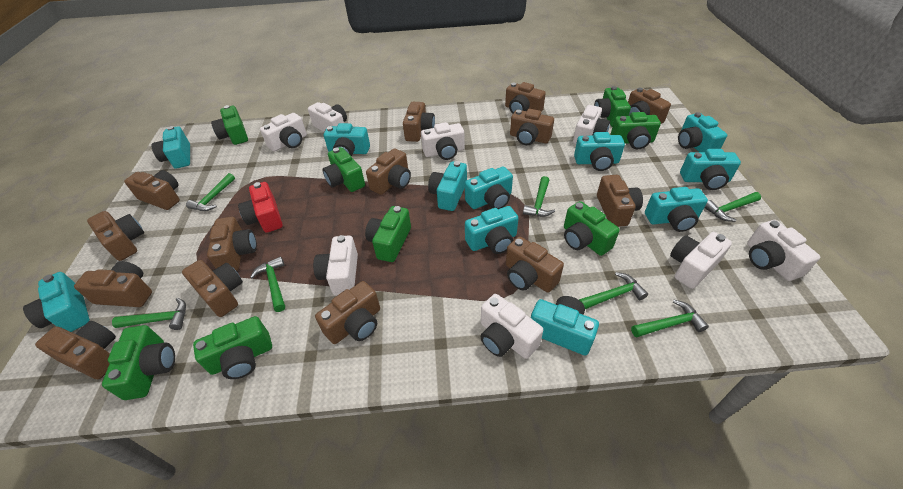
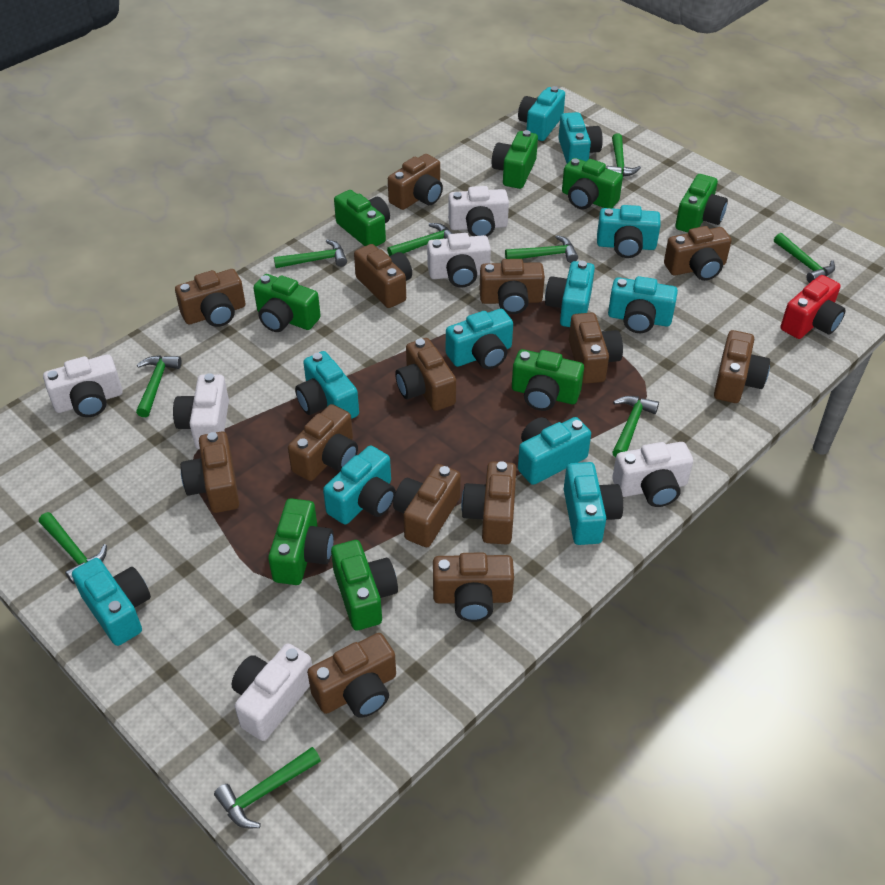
green hammer: [112,298,186,330] [186,173,235,211] [250,256,285,312] [523,176,555,217] [579,272,648,309] [631,300,709,338] [704,192,761,222] = 7 -> [39,512,107,584] [136,355,181,417] [214,747,321,828] [274,240,347,268] [387,223,453,256] [505,235,578,263] [606,133,641,177] [612,396,659,458] [774,233,835,283] = 9
white camera: [260,113,307,152] [308,102,347,132] [313,235,358,296] [421,122,465,160] [480,294,543,359] [573,105,610,144] [670,232,732,289] [747,220,820,281] = 8 -> [43,354,123,417] [173,373,229,449] [232,644,312,741] [427,233,491,287] [448,186,509,237] [612,442,693,507] = 6

